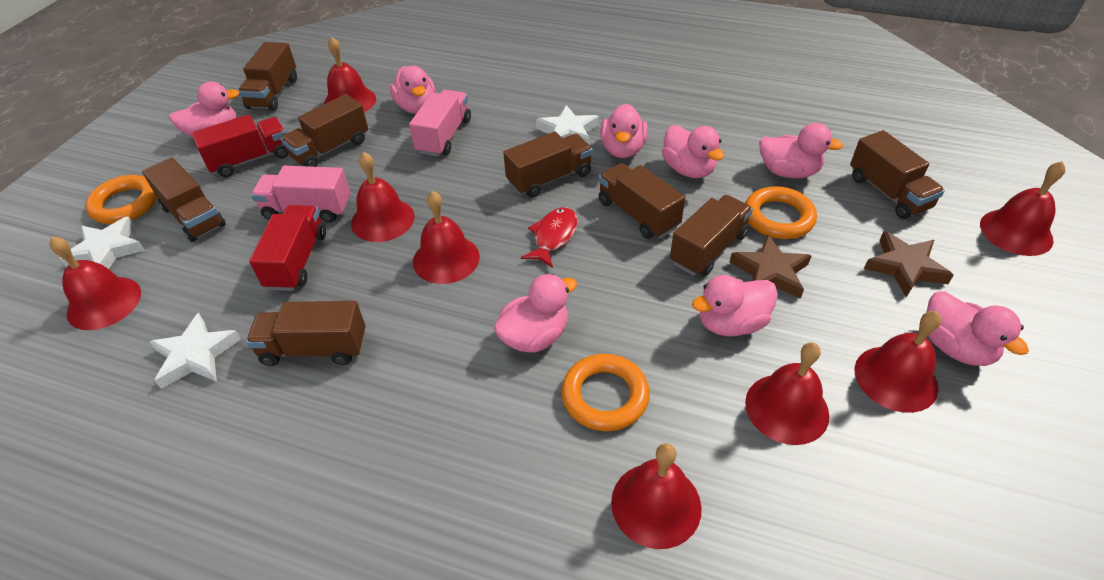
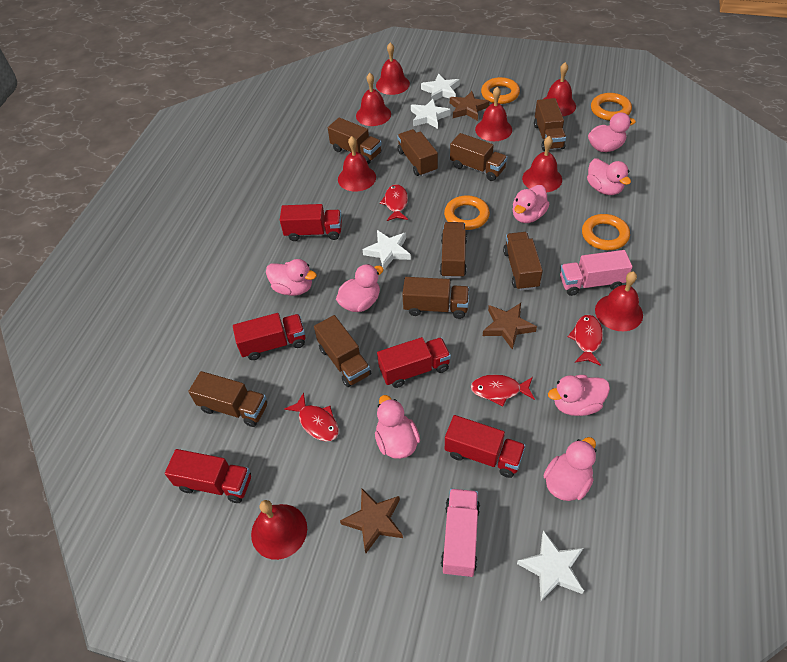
brown star: [730,235,812,299] [864,231,954,297] = 2 -> [340,489,403,553] [450,91,490,121] [483,303,537,350] = 3
brown truck: [142,157,226,242] [238,42,297,110] [246,301,365,366] [281,94,368,167] [503,132,593,198] [599,163,685,239] [670,195,753,276] [850,130,945,219] = 8 -> [188,371,267,427] [314,315,371,387] [328,117,382,164] [397,129,438,176] [402,277,469,319] [440,222,467,278] [450,133,508,181] [503,232,543,291] [534,98,566,151] = 9
orange ring: [85,175,157,224] [561,354,650,431] [745,186,817,239] = 3 -> [444,195,490,230] [481,77,520,104] [582,214,630,250] [591,93,632,121] = 4
red fish: [521,207,578,268] = 1 -> [284,392,339,441] [380,184,408,221] [471,375,535,406] [568,315,603,366] = 4
red truck: [192,114,288,177] [249,205,326,291] = 2 -> [165,449,251,503] [233,313,306,360] [280,204,342,241] [377,337,451,388] [445,415,526,478] = 5
white star: [59,216,145,269] [149,313,241,389] [536,105,599,145] = 3 -> [362,230,411,270] [411,98,451,129] [421,73,460,101] [517,531,584,601] = 4

